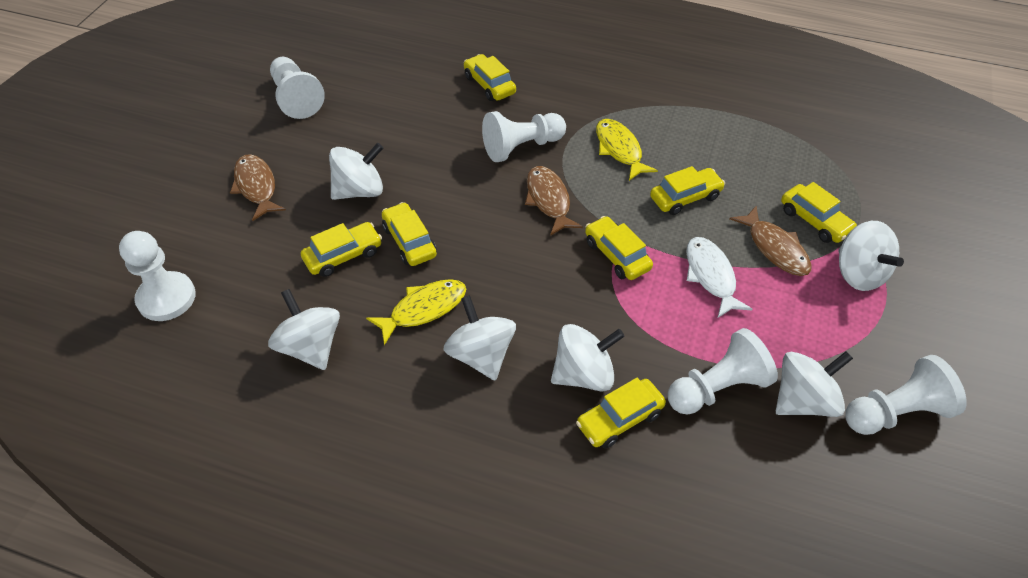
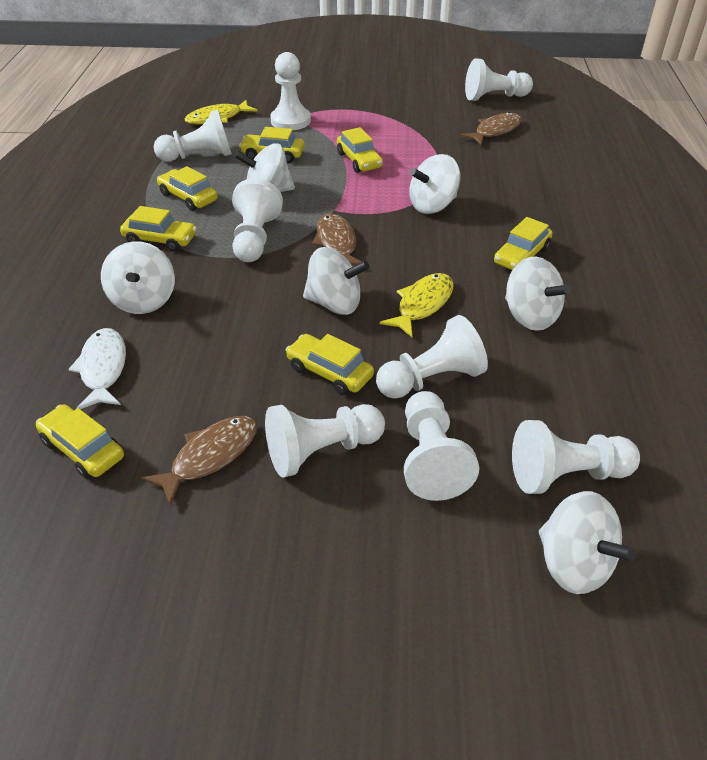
white pawn: [119,231,196,321] [270,57,325,119] [482,111,566,162] [668,328,778,415] [845,355,967,435] = 5 -> [154,110,232,162] [232,178,283,262] [265,404,385,478] [270,52,311,130] [376,315,488,399] [404,391,479,501] [465,58,533,101] [512,420,640,494] = 8

